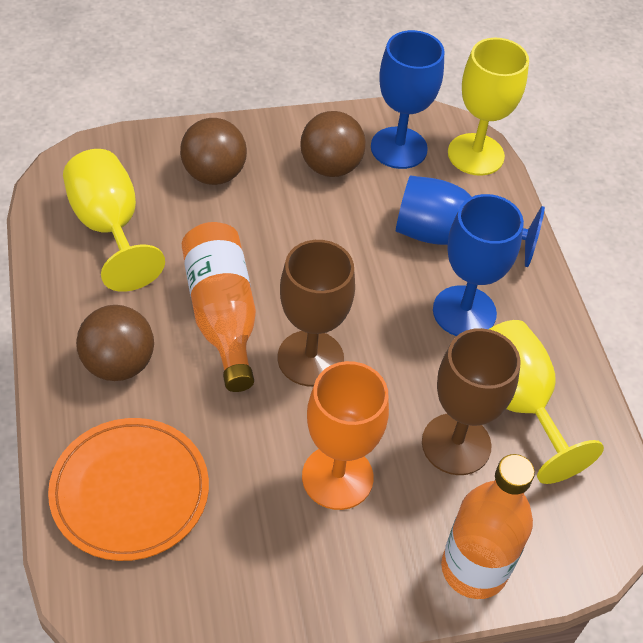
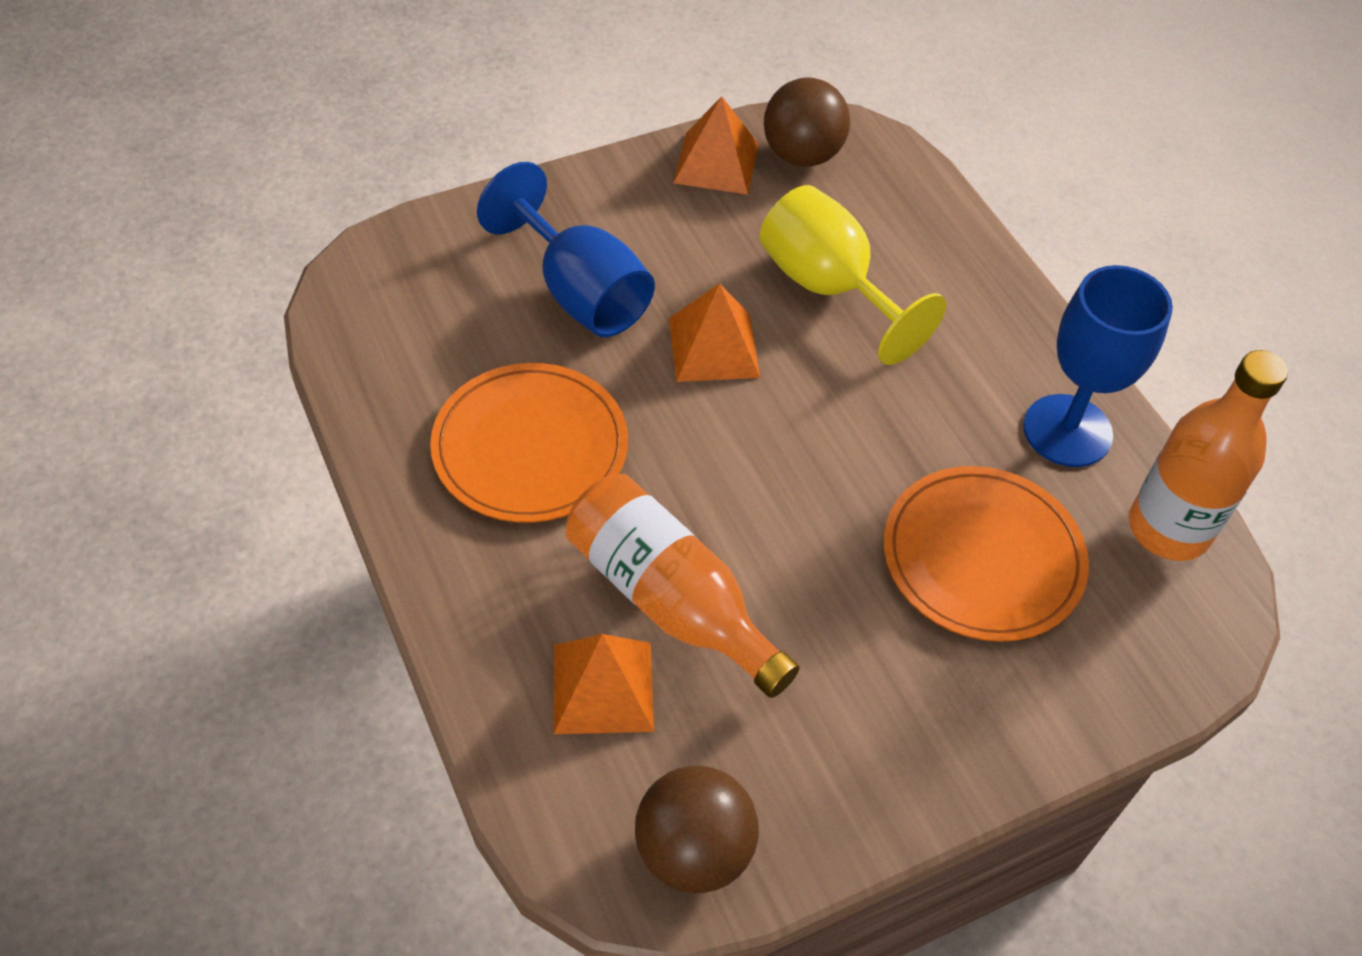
blue goblet: [371,30,444,169] [396,175,545,267] [433,194,524,336] = 3 -> [477,162,655,337] [1023,265,1173,467] = 2
brown ball: [76,305,154,381] [180,118,247,185] [300,111,366,177] = 3 -> [635,765,759,893] [764,78,850,167] = 2
brown goblet: [278,240,355,386] [422,328,521,475] = 2 -> none = 0
orange goblet: [302,361,389,510] = 1 -> none = 0
orange plate: [48,418,209,561] = 1 -> [430,363,628,523] [884,466,1089,642] = 2
orange pyramid: none = 0 -> [553,634,654,734] [669,283,760,382] [673,96,759,194] = 3
yellow goblet: [63,149,165,292] [448,38,529,176] [490,320,604,484] = 3 -> [759,185,946,365] = 1

